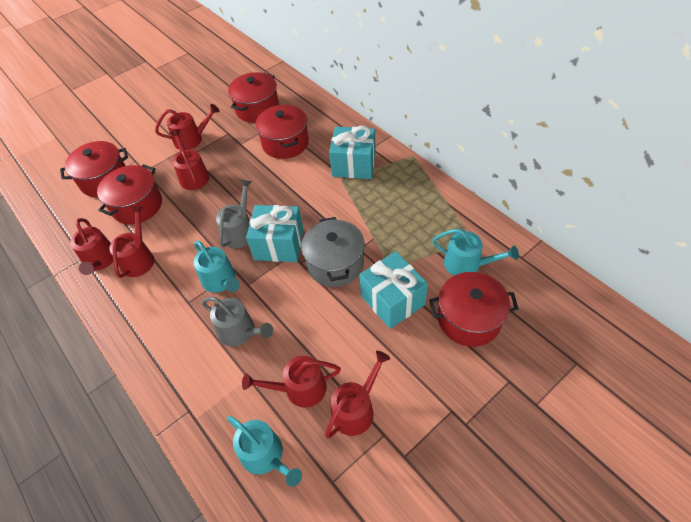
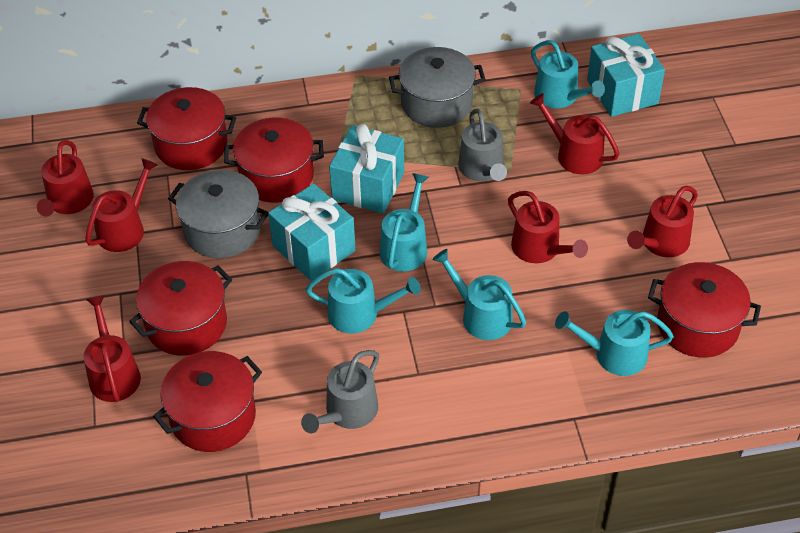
grey pot: [301,217,365,287] = 1 -> [168,170,268,258] [389,47,486,128] = 2
turquoise watering can: [194,241,240,293] [227,416,302,487] [432,229,519,276] = 3 -> [306,268,421,333] [380,173,429,272] [433,249,526,340] [531,40,605,108] [555,310,674,376] = 5

